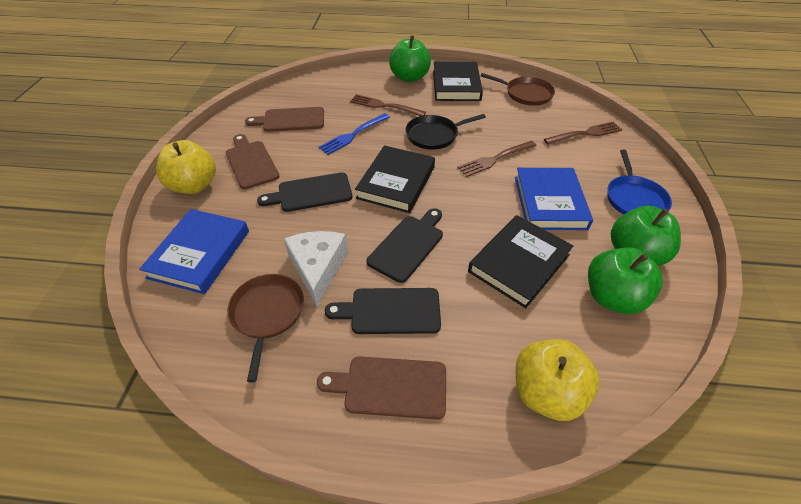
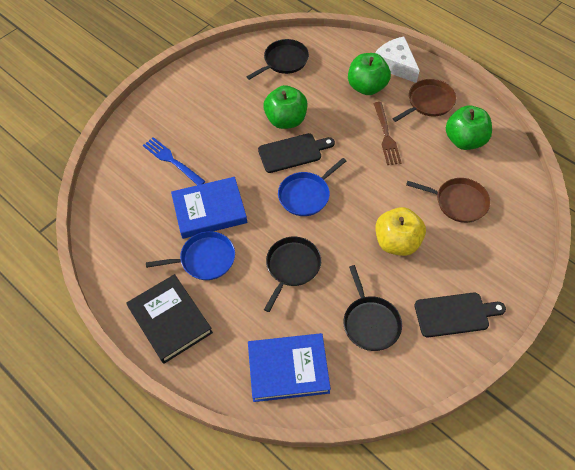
black book: [355,145,435,213] [433,62,483,101] [468,215,573,308] = 3 -> [126,274,213,364] = 1
black cutting board: [257,173,353,212] [325,288,441,334] [367,208,443,283] = 3 -> [258,133,335,173] [414,292,506,338] = 2
black pan: [405,114,486,150] = 1 -> [247,39,309,80] [264,237,321,312] [343,265,402,351] = 3
blue pan: [607,150,672,215] = 1 -> [146,231,235,280] [278,158,346,216] = 2
brown cutting board: [226,134,280,189] [245,107,324,132] [317,357,446,419] = 3 -> none = 0
brown fork: [350,94,426,116] [457,141,536,177] [544,122,623,145] = 3 -> [373,102,402,165] = 1
yellow apple: [156,140,216,194] [516,339,600,421] = 2 -> [376,207,426,256] = 1

